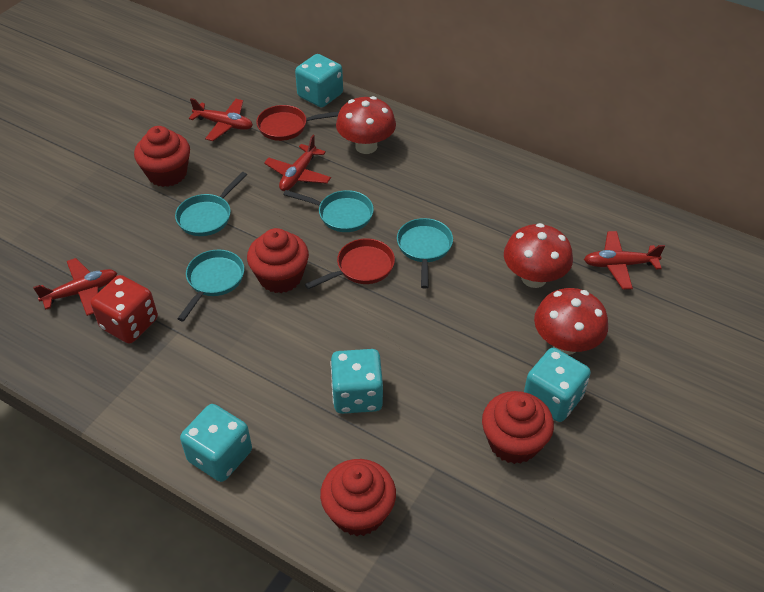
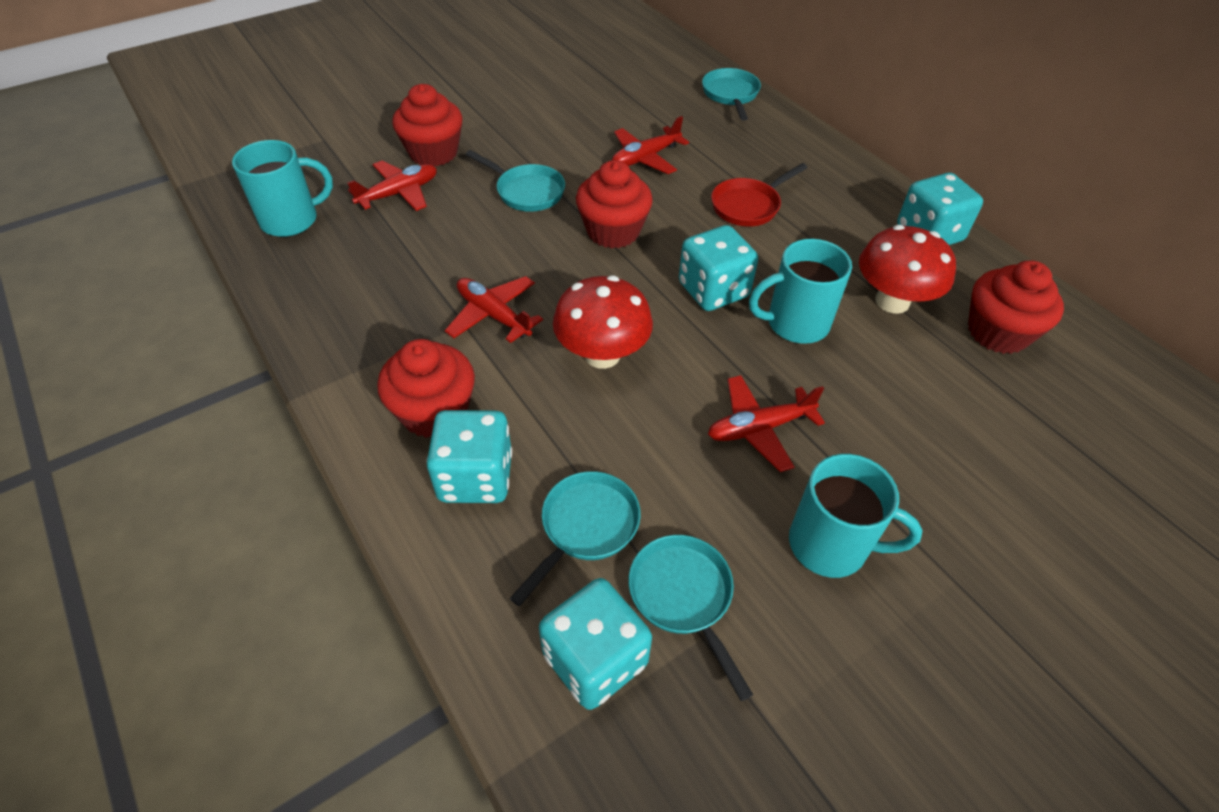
red dice: [91,275,158,344] = 1 -> none = 0
red mushroom: [336,96,396,154] [504,223,573,288] [534,288,608,355] = 3 -> [553,276,653,369] [859,225,956,314] = 2
red pan: [256,105,339,141] [305,238,395,289] = 2 -> [711,163,808,227] = 1
turquoise mug: none = 0 -> [232,140,333,237] [749,239,852,344] [789,454,922,578] = 3

